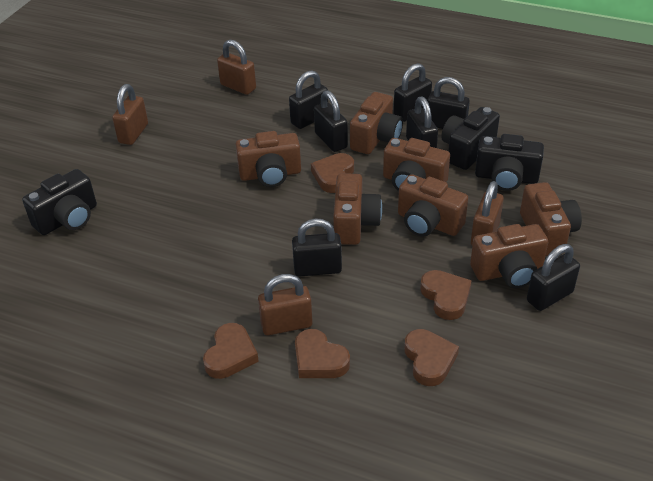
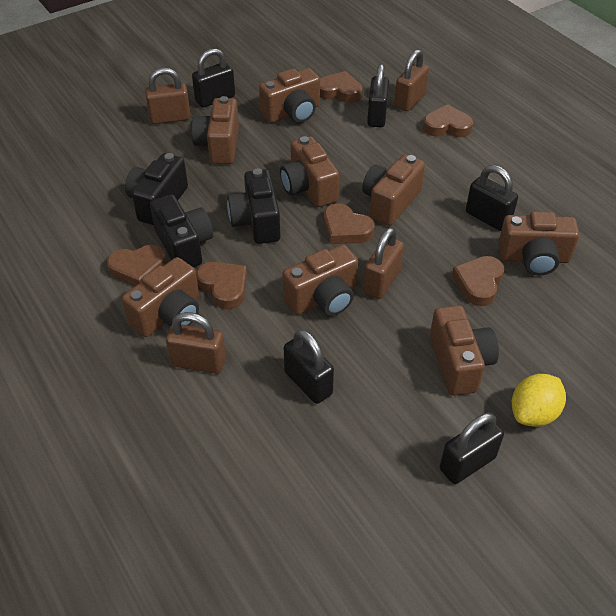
black padlock: [289,70,328,129] [292,219,342,277] [314,91,348,152] [394,63,432,122] [406,97,438,148] [427,77,470,129] [527,244,580,311] = 7 -> [192,48,235,108] [284,329,334,404] [367,64,389,127] [440,413,504,484] [466,165,518,231] = 5
brown camera: [235,131,301,187] [333,173,382,245] [350,92,403,154] [383,138,450,191] [398,174,468,236] [470,224,548,288] [520,182,582,256] = 7 -> [122,257,199,337] [191,96,239,164] [259,68,320,123] [280,136,339,207] [282,245,358,316] [362,154,425,226] [430,305,499,396] [498,211,579,275] = 8
brown heart: [203,323,259,379] [295,329,350,378] [311,153,354,193] [404,329,459,386] [420,270,472,320] = 5 -> [107,245,167,286] [196,262,247,309] [320,71,362,103] [324,203,374,244] [423,104,473,137] [452,256,504,306] = 6
yellow lemon: none = 0 -> [512,374,566,427] = 1

